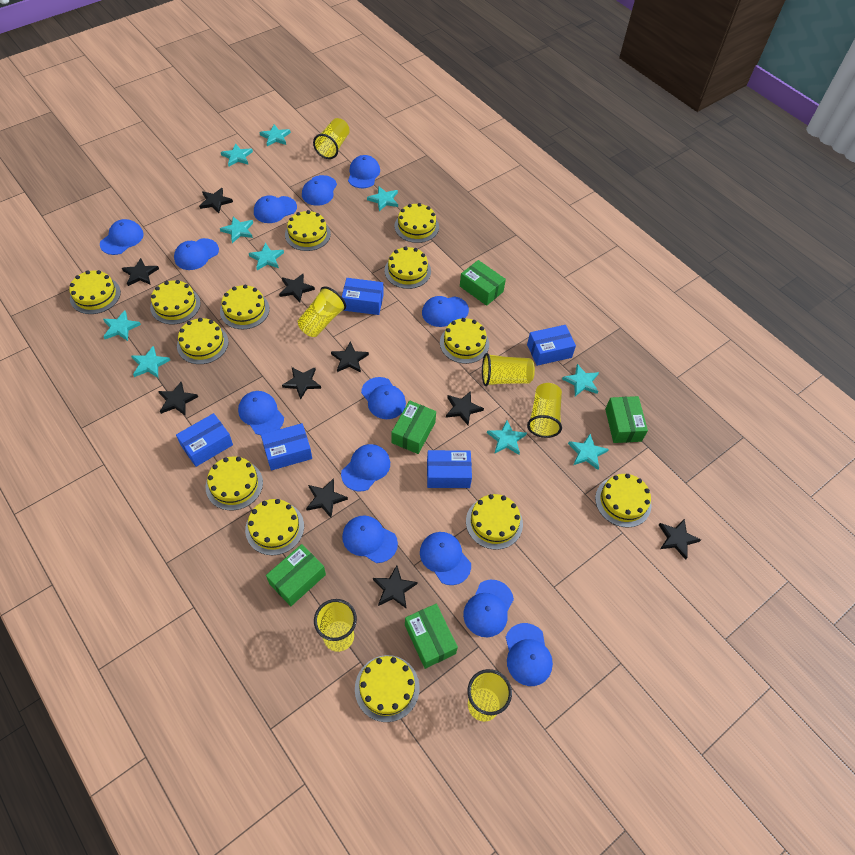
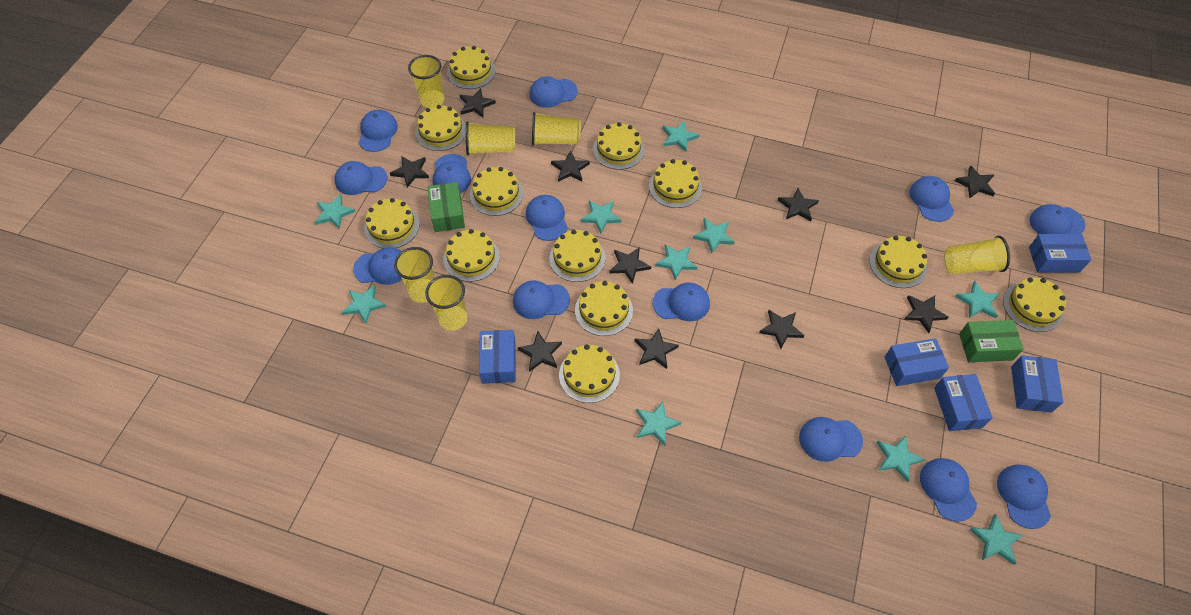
green box: [266,544,326,606] [391,400,436,454] [405,604,458,669] [460,260,506,306] [605,396,648,443] = 5 -> [427,182,465,232] [959,320,1024,362] = 2
yellow cake: [69,270,121,314] [150,280,201,324] [177,318,229,364] [206,456,263,510] [220,285,269,329] [245,499,304,555] [285,210,331,251] [355,655,420,722] [385,246,431,289] [395,203,439,243] [440,318,489,364] [466,494,523,550] [595,474,651,528] = 13 -> [364,198,420,248] [415,105,466,151] [444,229,500,282] [447,46,496,89] [470,167,523,216] [549,230,606,282] [559,345,620,403] [575,281,633,336] [593,122,645,170] [649,159,702,208] [870,236,927,288] [1003,277,1066,332] = 12

